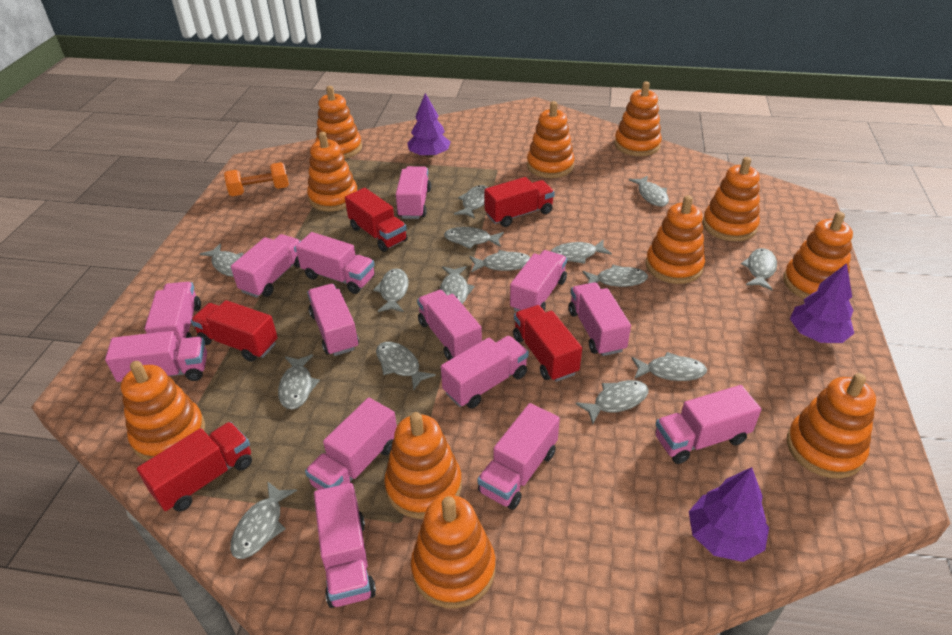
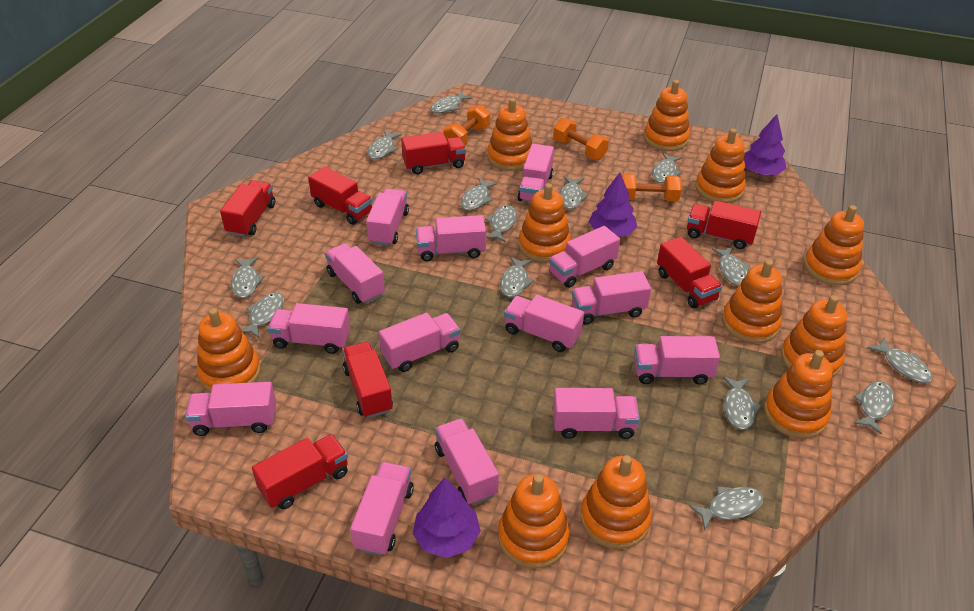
grey fish: [200,243,243,277] [230,481,297,559] [278,354,320,410] [373,268,409,312] [376,342,436,391] [440,266,475,304] [444,227,504,249] [454,185,488,219] [470,250,530,273] [551,240,612,264] [576,380,649,425] [583,265,648,287] [629,175,669,207] [632,352,707,381] [741,248,777,290] = 15 -> [231,257,265,298] [241,292,284,338] [368,130,402,159] [430,91,473,113] [461,178,498,211] [485,205,517,243] [500,256,534,297] [560,176,589,209] [652,153,682,183] [689,486,764,531] [712,247,750,286] [723,376,761,430] [853,381,894,435] [868,337,933,383] = 14
orange dumbbell: [224,162,289,196] = 1 -> [444,105,490,146] [553,118,609,160] [622,174,681,202] = 3
red truck: [137,422,252,512] [191,300,278,362] [345,188,408,252] [484,177,555,227] [513,305,582,382] = 5 -> [220,180,275,237] [252,434,348,509] [308,166,373,225] [343,342,393,418] [401,132,466,174] [657,237,722,308] [687,201,761,249] = 7

